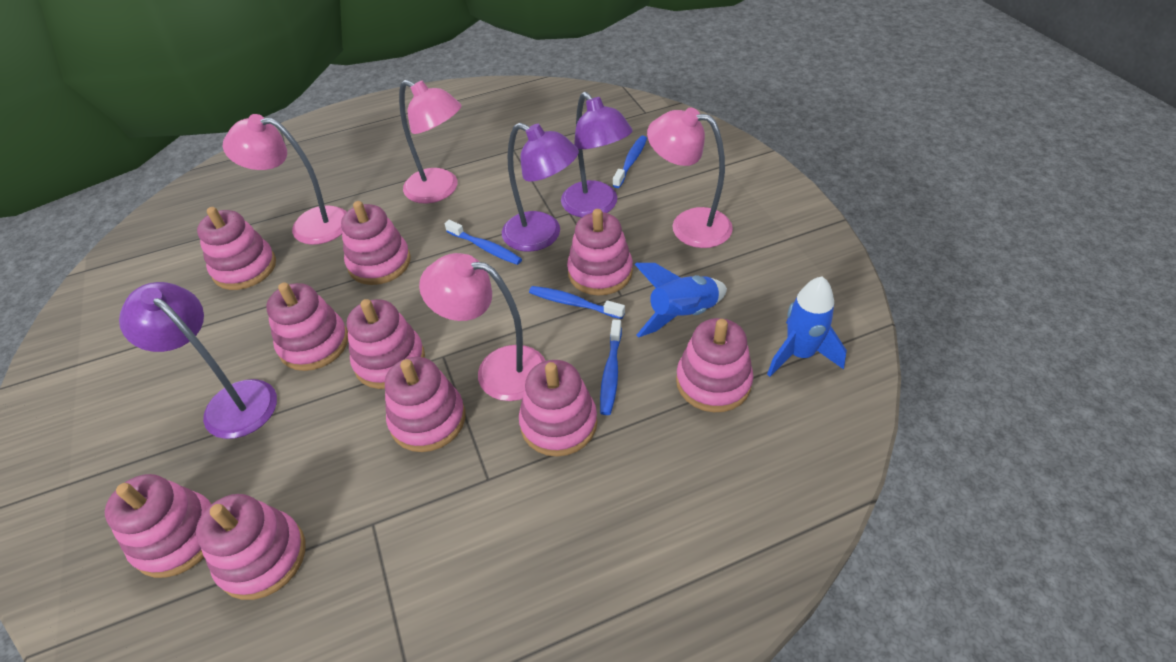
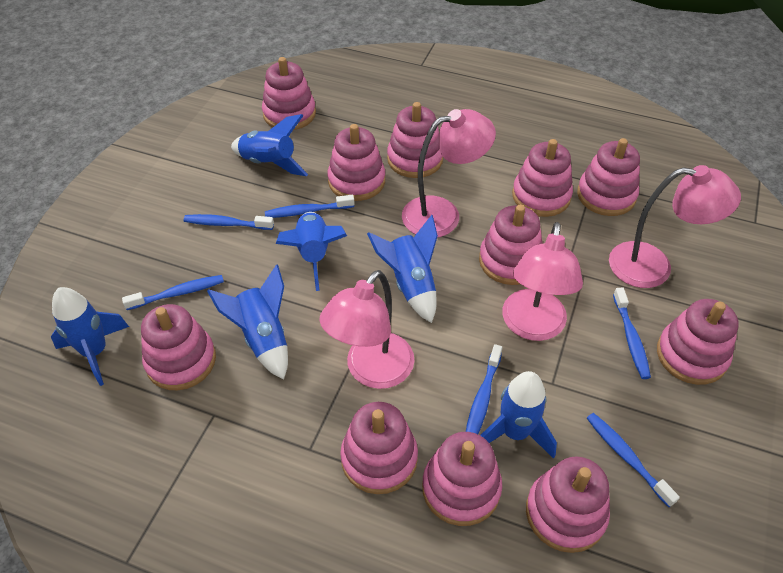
blue rocket: [635,263,727,338] [767,276,847,377] = 2 -> [51,287,129,386] [207,264,288,380] [231,114,308,176] [276,212,347,291] [367,215,438,323] [480,371,557,459] = 6
blue toothbrush: [445,220,522,265] [529,286,625,319] [600,320,622,415] [613,135,647,188] = 4 -> [122,275,224,310] [184,214,274,230] [265,195,355,218] [466,344,503,434] [587,413,680,507] [613,287,651,379] = 6
pink stacking toy: [105,474,212,578] [196,494,306,600] [197,207,276,290] [266,282,348,371] [341,201,411,285] [347,299,425,389] [385,357,466,452] [519,360,597,456] [567,209,633,295] [676,318,753,412] = 10 -> [141,304,216,390] [262,57,316,130] [327,124,385,201] [340,402,418,494] [387,102,443,178] [422,432,502,526] [479,205,543,285] [512,139,573,217] [526,457,610,553] [577,138,640,216] [657,299,739,385] = 11
purple lamp: [119,282,277,439] [502,123,579,252] [561,92,633,218] = 3 -> none = 0

